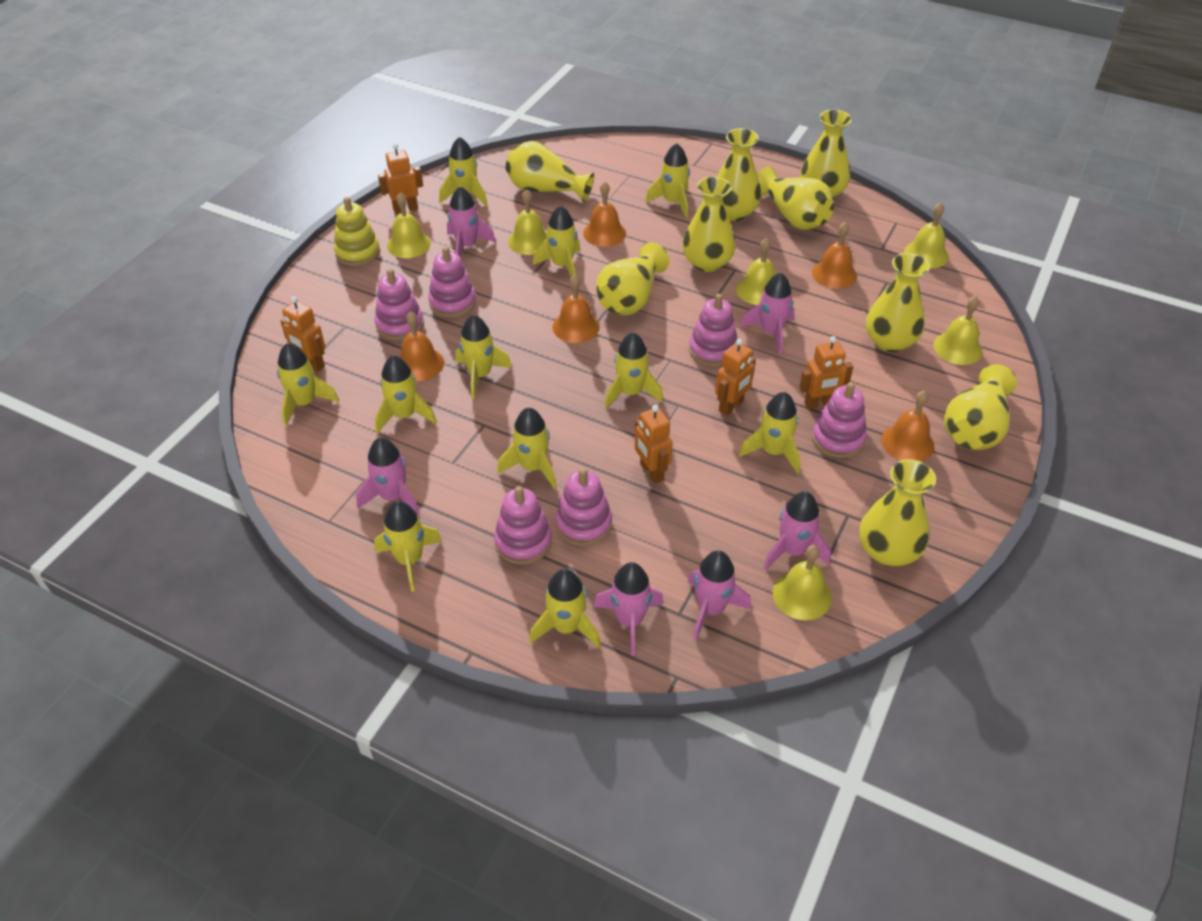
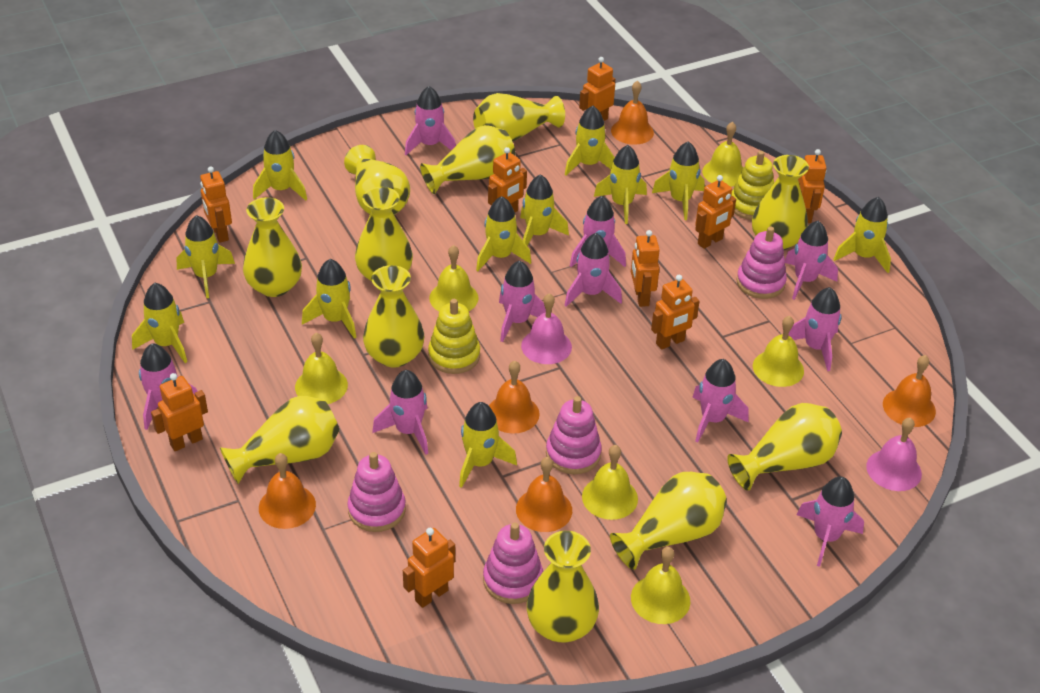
orange robot: [281,296,326,372] [378,143,423,214] [635,405,673,484] [715,339,756,416] [799,336,853,410] = 5 -> [151,373,208,451] [200,166,232,243] [403,528,455,608] [488,147,527,212] [579,57,615,121] [631,230,660,307] [651,275,700,350] [695,175,736,249] [798,149,827,223] = 9
pink bell: none = 0 -> [521,293,572,364] [866,417,922,491] = 2
pink rocket: [356,437,420,516] [447,186,496,258] [594,562,664,656] [688,550,751,640] [740,272,795,355] [764,491,831,570] = 6 -> [139,343,198,430] [372,370,428,455] [405,86,456,155] [499,260,546,342] [564,233,622,307] [570,196,626,267] [693,359,749,442] [785,221,838,300] [788,287,842,371] [797,477,864,567] = 10
pink stacking toy: [375,268,424,340] [428,246,476,318] [494,486,552,564] [556,468,612,546] [689,294,737,367] [812,382,867,458] = 6 -> [347,452,406,532] [483,523,543,604] [546,396,602,474] [736,227,787,299] = 4
yellow stacking toy: [334,197,380,266] = 1 -> [428,299,480,374] [731,151,774,220] = 2
yellow vase: [506,141,594,202] [596,242,669,315] [682,177,736,272] [717,128,761,221] [757,167,834,230] [800,110,852,198] [859,459,936,566] [866,253,930,352] [944,364,1017,450] = 9 -> [220,396,339,484] [243,197,302,297] [344,145,410,215] [355,187,413,280] [363,265,425,368] [420,125,515,194] [473,93,565,142] [527,531,599,642] [610,472,727,570] [727,403,842,491] [752,155,809,250] = 11

